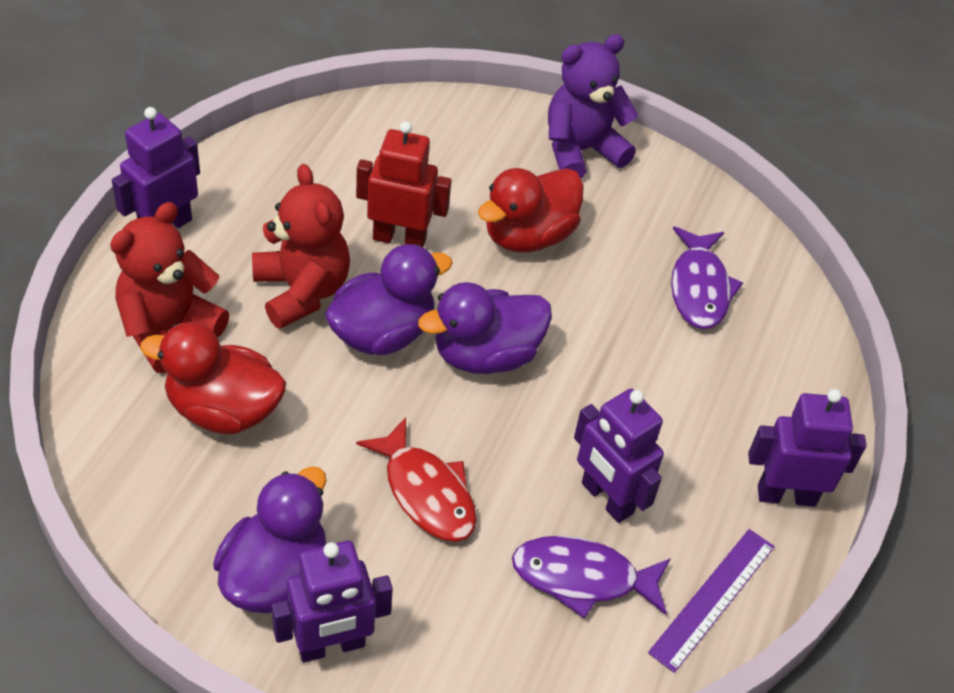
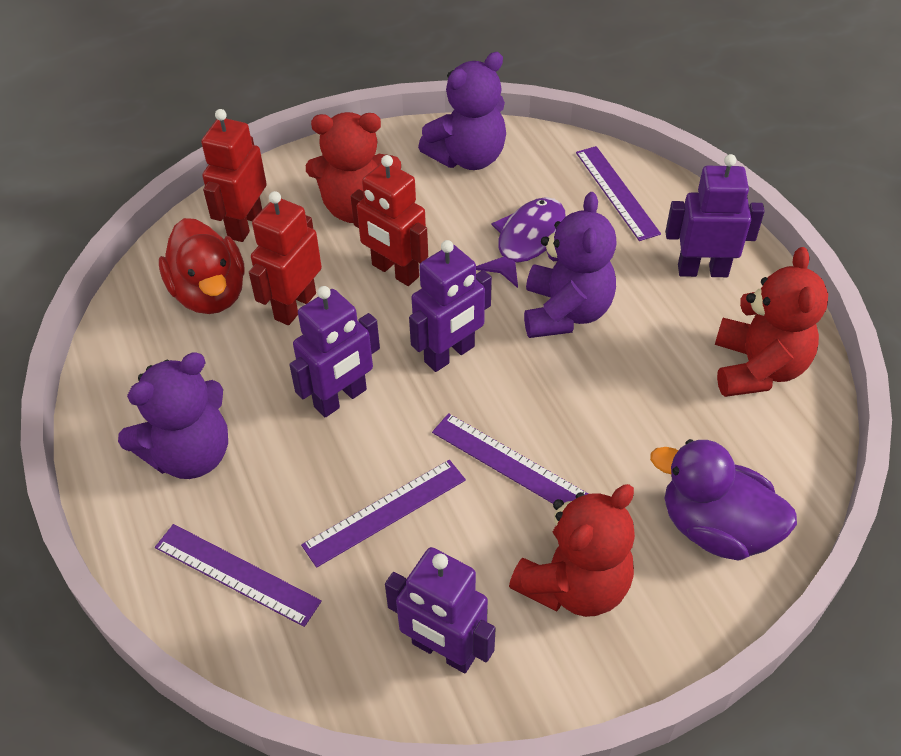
purple duck: [213,466,326,613] [325,244,453,355] [418,282,552,374] = 3 -> [650,439,797,561] = 1
purple fish: [512,536,671,619] [671,226,743,329] = 2 -> [476,197,566,288] = 1
purple ruler: [648,529,775,673] = 1 -> [155,524,322,627] [301,460,466,568] [432,413,588,504] [576,146,661,241] = 4
purple teddy bear: [548,34,638,179] = 1 -> [118,353,228,479] [418,52,506,170] [524,192,617,338] = 3
red duck: [140,322,286,434] [478,168,584,252] = 2 -> [159,218,245,314] = 1
red fish: [356,417,477,542] = 1 -> none = 0
red robot: [356,121,451,247] = 1 -> [201,109,267,242] [249,191,322,325] [351,155,428,286] = 3
red teddy bear: [110,202,229,373] [252,164,350,329] = 2 -> [306,112,401,223] [509,484,635,617] [715,247,828,397] = 3

